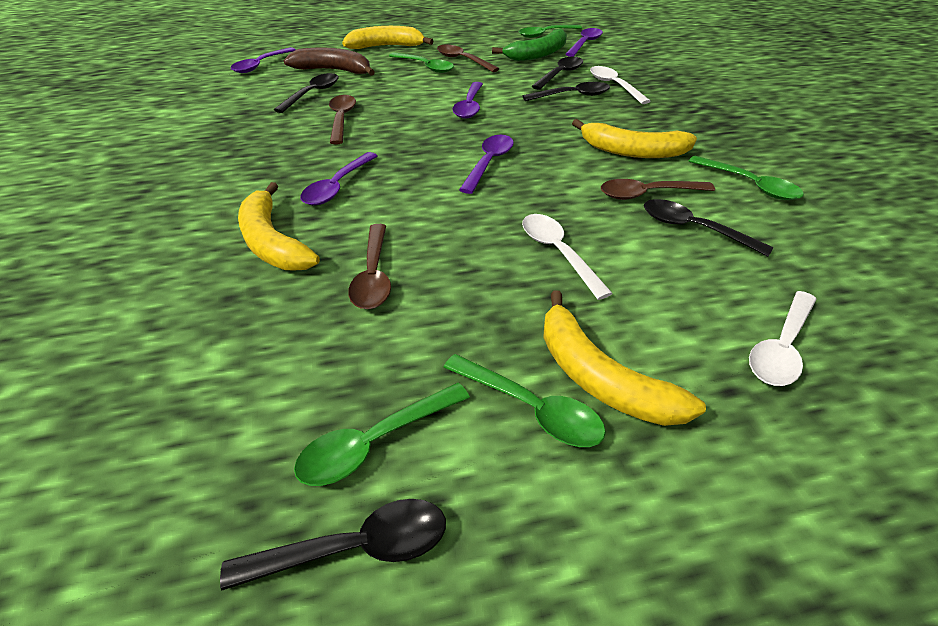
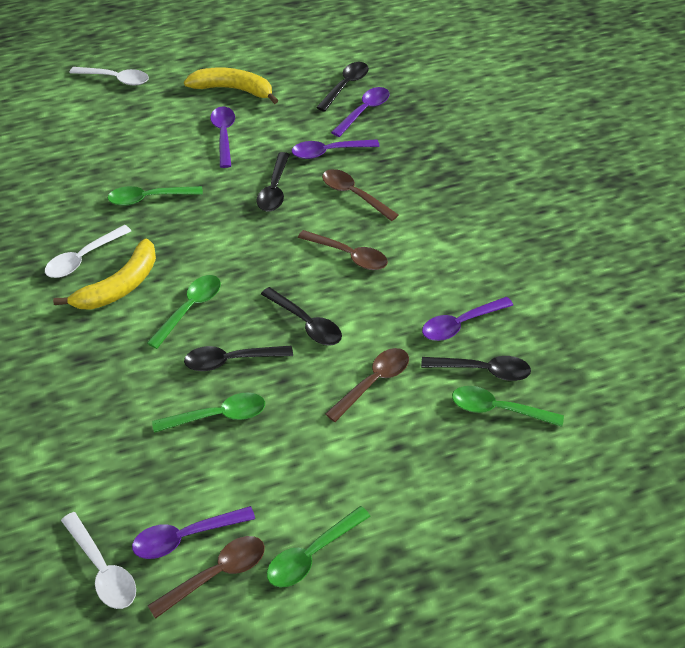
brown banana: [284,47,375,75] = 1 -> none = 0
green banana: [492,29,567,61] = 1 -> none = 0
yellow banana: [238,182,320,270] [342,26,433,49] [543,290,706,426] [572,119,697,158] = 4 -> [53,238,156,310] [184,68,278,104] = 2

